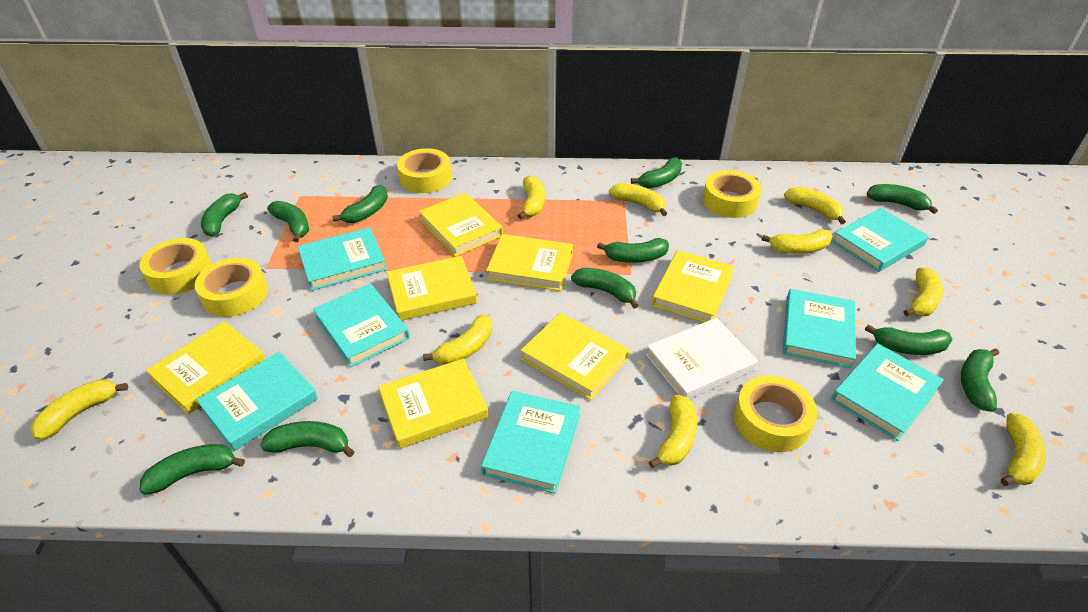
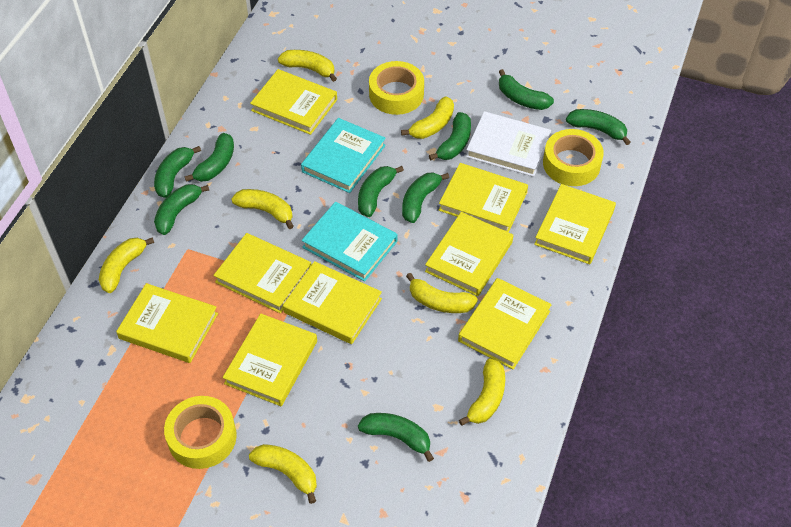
green banana: [139,444,245,495] [201,192,248,237] [260,421,355,457] [267,201,309,242] [332,185,388,223] [571,268,639,309] [597,238,669,263] [631,157,682,189] [865,324,953,355] [867,184,938,214] [961,349,999,412] = 11 -> [154,146,201,198] [154,184,209,235] [185,133,234,182] [358,166,404,217] [358,413,434,462] [402,173,449,223] [429,112,471,161] [499,69,554,110] [566,109,631,145] = 9
turquoise book: [196,352,318,451] [297,227,387,291] [313,284,410,367] [481,391,581,494] [782,289,856,368] [831,343,944,441] [832,208,929,272] = 7 -> [301,118,386,193] [302,202,397,282] = 2
yellow banana: [30,379,128,440] [423,315,492,365] [518,176,545,219] [609,183,667,216] [649,395,697,468] [762,229,833,254] [784,187,846,224] [904,267,943,316] [1001,413,1046,486] = 9 -> [99,237,154,293] [231,189,294,229] [249,444,317,504] [278,50,337,82] [401,96,454,139] [406,273,478,313] [459,358,505,426] = 7
yellow book: [146,321,265,414] [378,359,489,449] [386,256,477,321] [419,193,503,257] [486,234,573,291] [521,313,630,400] [652,250,734,322] = 7 -> [116,283,218,363] [213,233,312,313] [223,313,317,406] [250,69,337,135] [283,261,382,344] [425,212,513,296] [439,163,528,232] [458,278,552,369] [534,184,616,264] = 9
yellow tape: [139,238,212,295] [195,258,268,317] [397,148,452,193] [703,170,762,218] [734,375,817,452] = 5 -> [164,396,237,469] [369,61,424,115] [543,129,604,186] = 3

